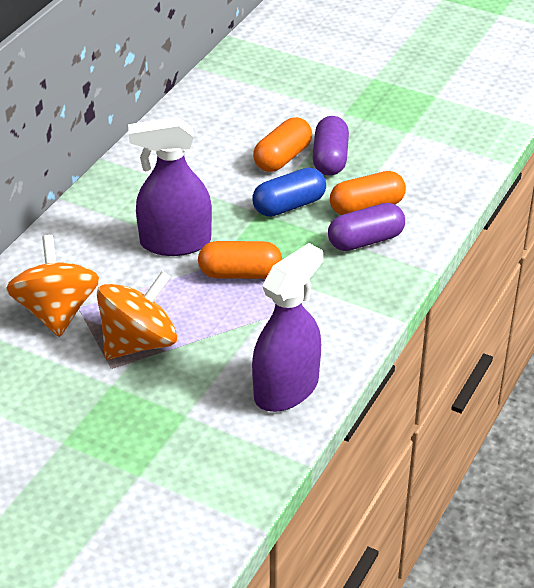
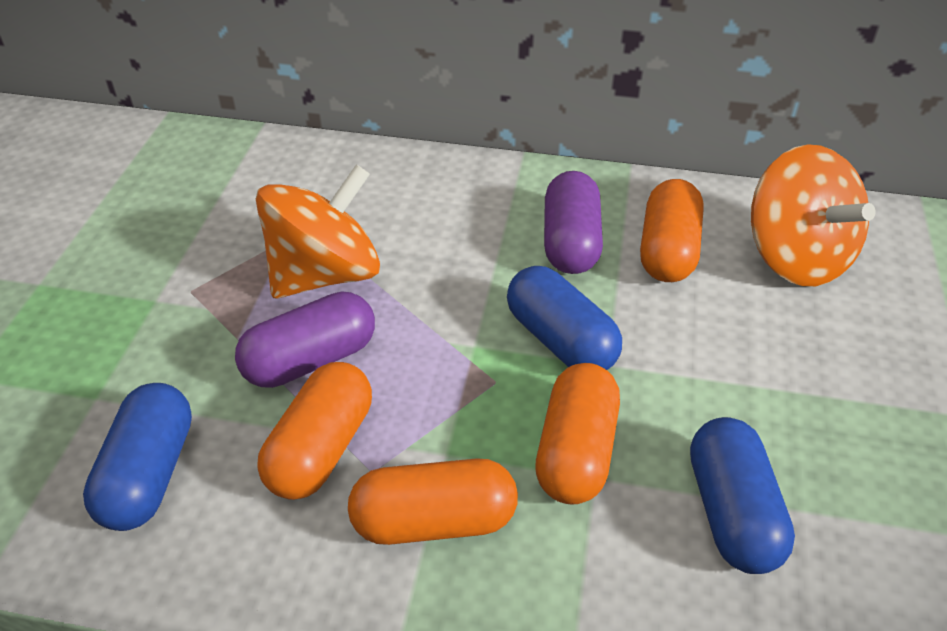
blue capsule: [252,167,326,217] = 1 -> [83,383,192,531] [507,266,622,370] [690,417,795,574] = 3
orange capsule: [198,241,282,279] [253,117,312,172] [330,171,406,215] = 3 -> [257,362,372,500] [348,458,518,545] [535,363,620,505] [640,179,704,282] = 4
purple spray bottle: [128,117,212,256] [252,243,323,412] = 2 -> none = 0

